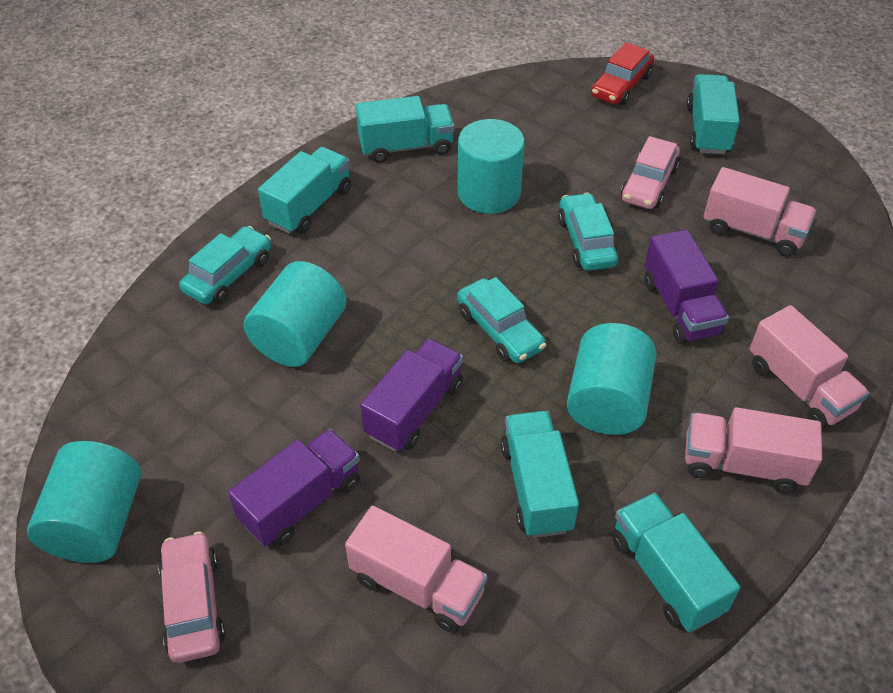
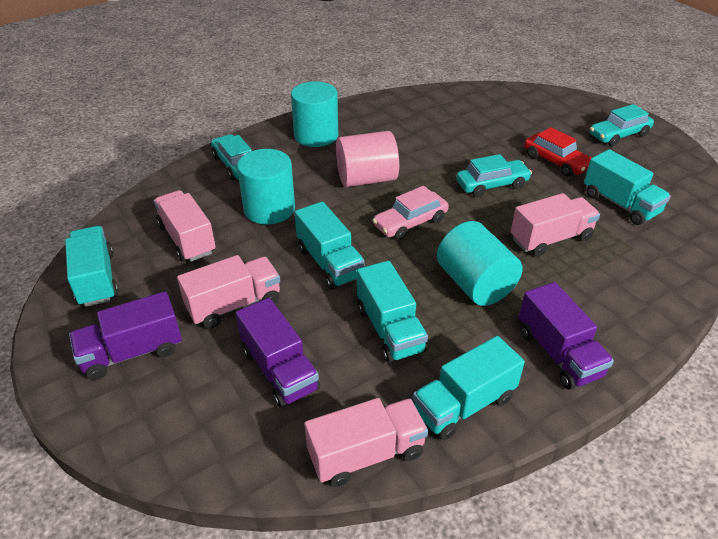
pink car: [158,531,225,663] [621,136,680,209] = 2 -> [372,186,449,240] = 1
pink cylinder: none = 0 -> [336,131,399,187] = 1
turquoise cylinder: [27,441,141,563] [244,261,347,367] [458,119,525,214] [567,323,657,435] = 4 -> [237,149,295,225] [291,81,338,147] [437,221,523,306] = 3

